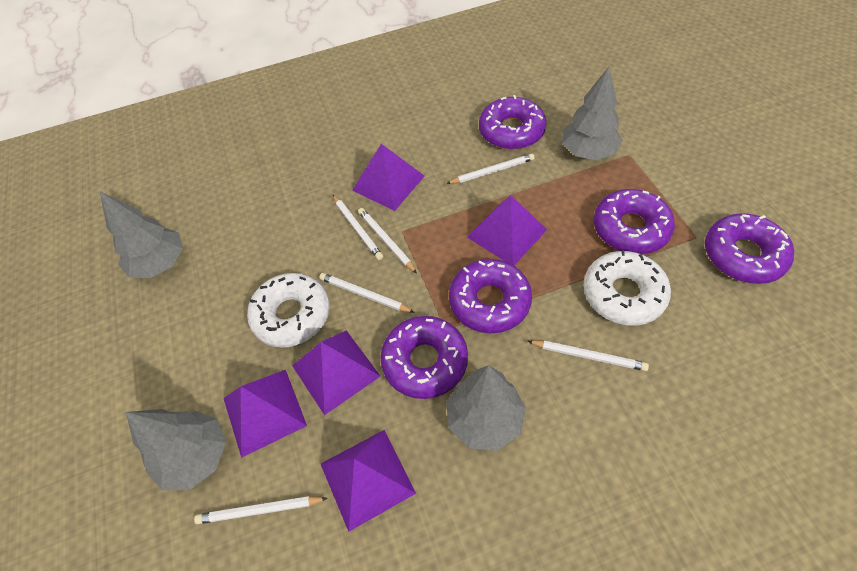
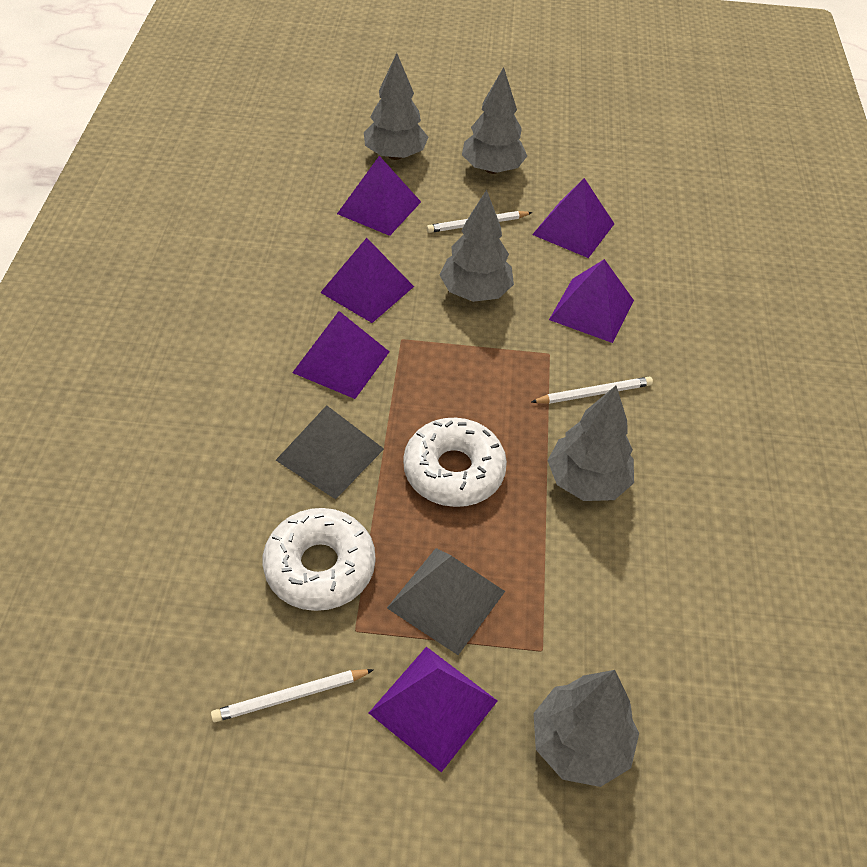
grey pyramid: none = 0 -> [276,405,384,499] [387,548,505,655] = 2
grey tree: [100,192,183,278] [126,409,226,490] [446,365,526,451] [562,67,622,160] = 4 -> [364,53,428,160] [440,190,514,302] [462,67,527,174] [533,670,639,787] [547,386,634,501] = 5
purple donut: [380,316,468,399] [449,259,532,333] [479,95,547,150] [594,189,675,254] [705,213,794,284] = 5 -> none = 0
purple pyramid: [223,370,307,458] [292,330,381,415] [321,430,416,532] [352,144,424,211] [467,195,547,265] = 5 -> [292,311,389,399] [320,238,414,323] [337,156,421,236] [369,647,497,772] [532,178,614,258] [549,259,634,343] = 6
white pencil: [194,496,328,524] [319,273,415,313] [333,195,383,260] [358,208,417,273] [446,154,535,184] [528,340,649,371] = 6 -> [211,669,374,722] [427,211,532,233] [532,377,653,404] = 3

